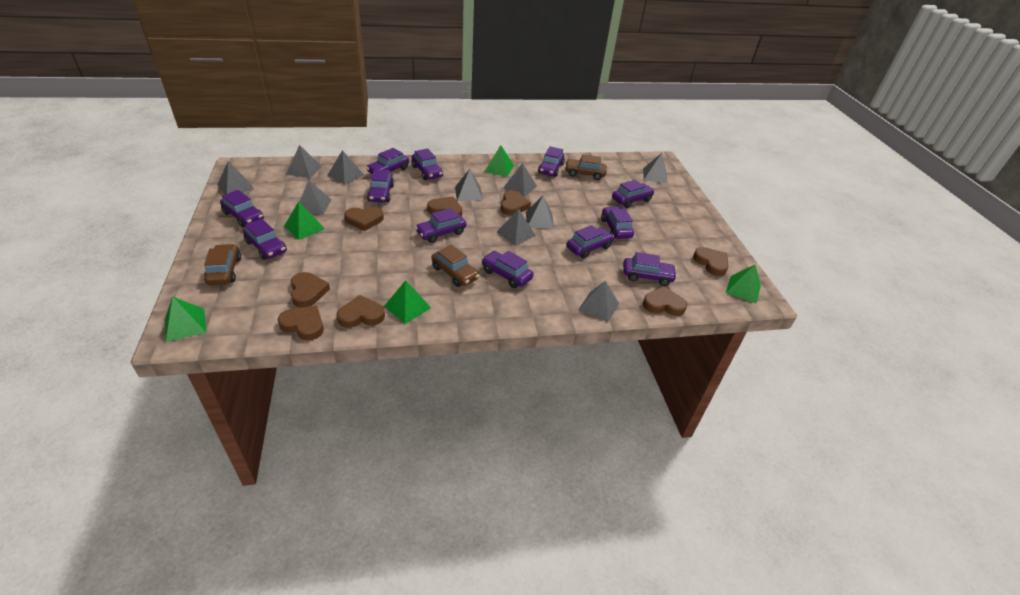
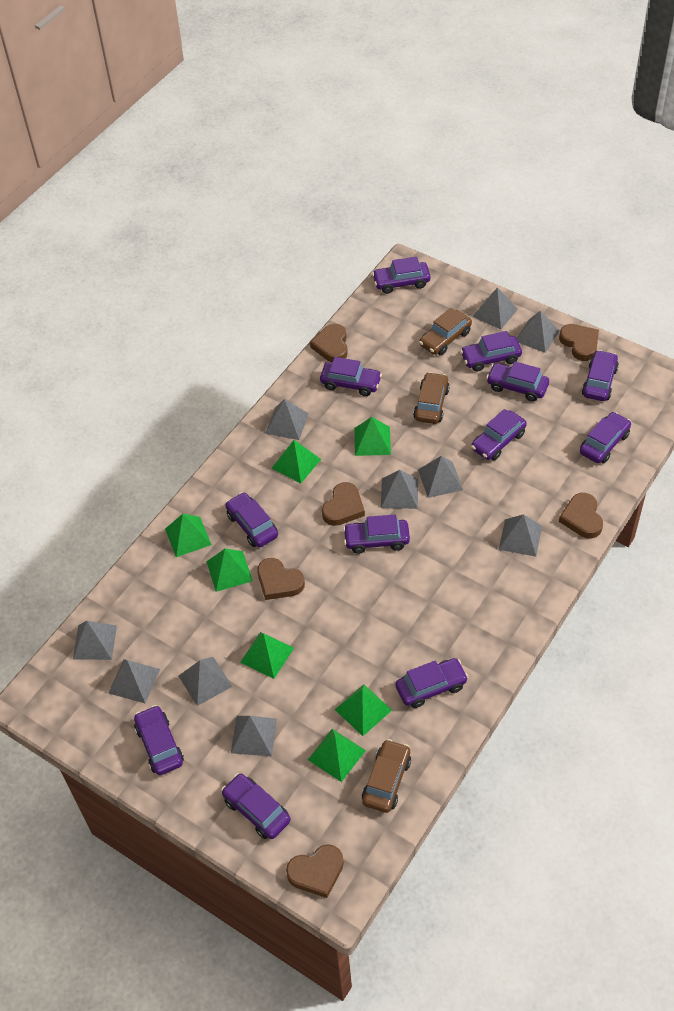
brown heart: [278,305,324,341] [291,272,330,308] [337,295,385,328] [344,207,384,231] [427,196,462,217] [501,190,531,216] [643,286,687,316] [693,247,729,276] = 8 -> [257,558,305,600] [286,844,344,898] [310,324,348,362] [322,482,365,526] [559,324,599,361] [559,493,603,538] = 6
green pyramid: [165,297,206,342] [284,202,325,240] [384,280,431,324] [484,145,514,177] [726,264,761,304] = 5 -> [165,514,212,557] [206,549,253,592] [240,632,294,679] [272,440,321,483] [308,729,366,782] [335,684,392,736] [355,417,391,456] = 7

